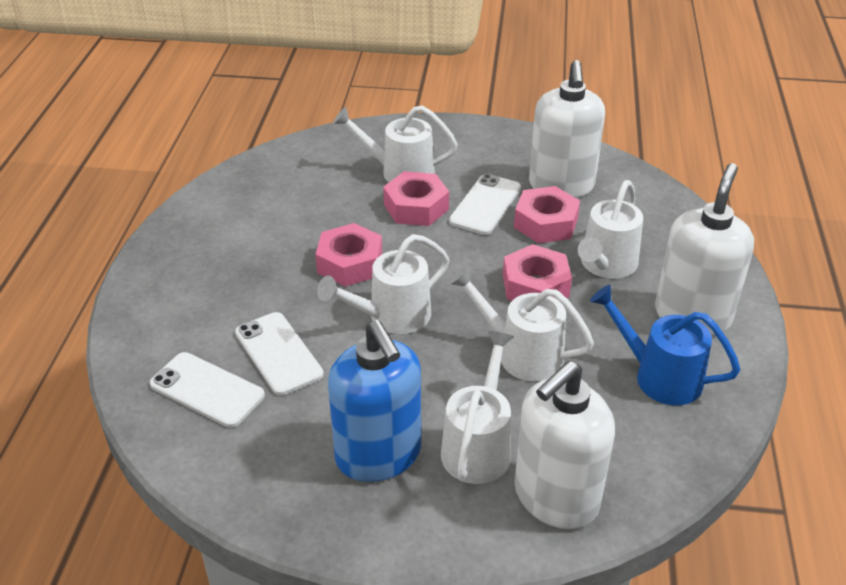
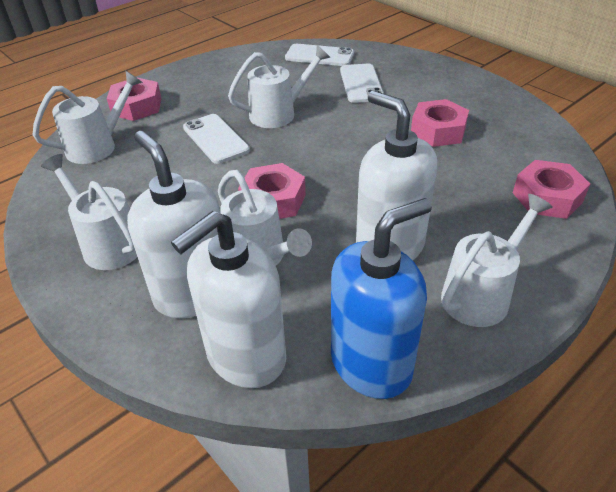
blue watering can: [590,285,741,405] = 1 -> none = 0

